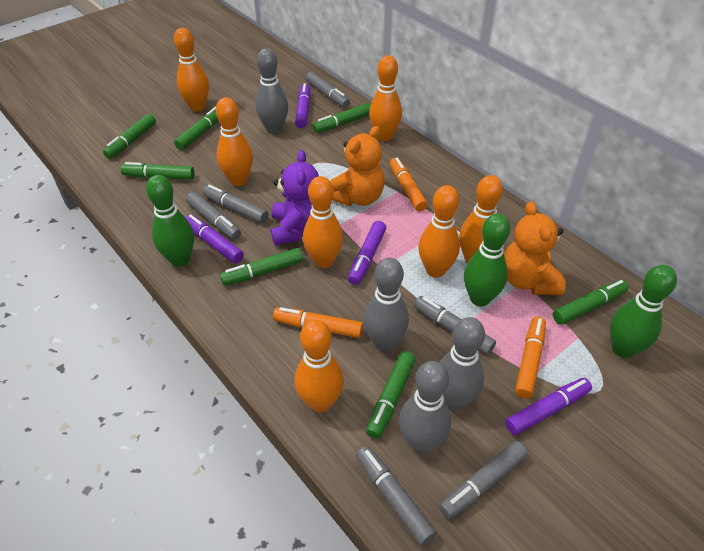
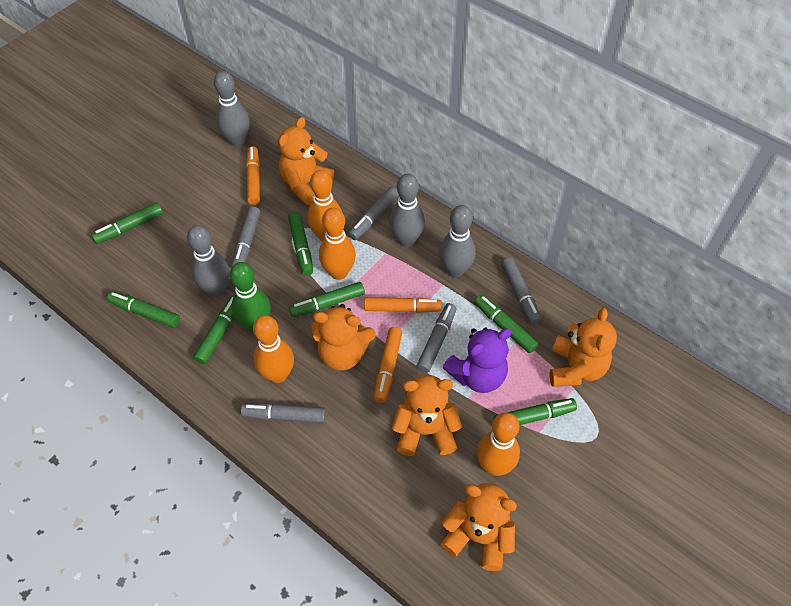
green bowling pin: [146,175,194,267] [464,214,510,306] [610,265,677,358] = 3 -> [230,262,271,332] = 1
grey marker: [186,192,241,240] [203,184,268,223] [306,72,350,108] [356,446,436,546] [414,296,496,354] [439,441,528,519] = 6 -> [232,206,260,266] [241,403,326,423] [348,187,399,240] [416,303,457,373] [501,257,541,325] = 5
orange bowling pin: [174,28,209,111] [216,97,253,186] [294,319,344,412] [303,176,343,268] [369,55,402,141] [418,185,460,278] [459,175,503,263] = 7 -> [253,315,294,383] [308,170,342,241] [319,208,356,280] [477,412,520,476] = 4
orange teddy bear: [330,126,385,206] [504,201,565,295] = 2 -> [278,117,334,205] [310,304,376,371] [392,375,462,456] [440,483,517,571] [549,308,617,387] = 5
purple marker: [185,214,244,264] [295,83,310,128] [348,221,386,285] [505,378,592,435] = 4 -> none = 0

